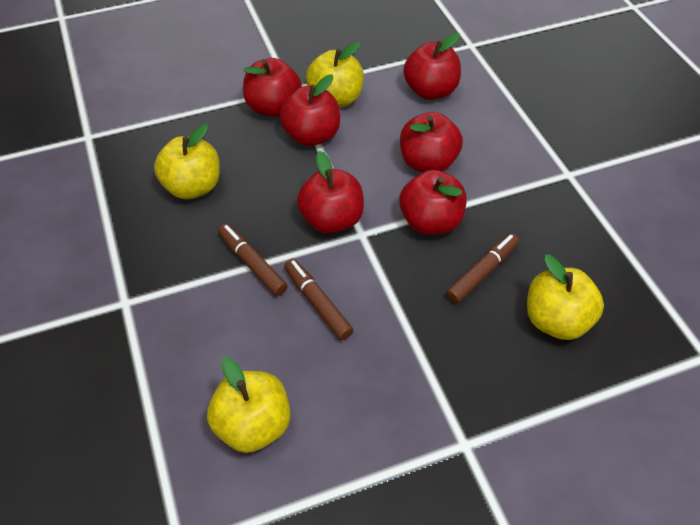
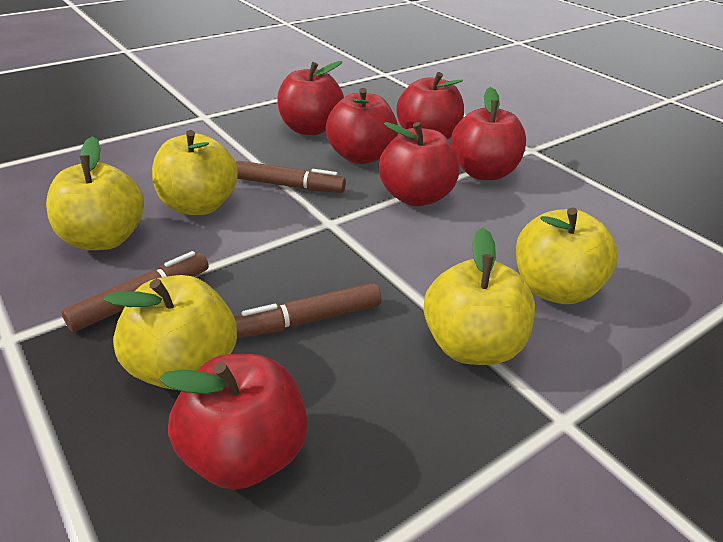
yellow apple: [154,124,220,199] [207,357,290,453] [306,42,364,108] [527,255,604,340] = 4 -> [46,136,144,250] [104,275,237,390] [152,130,238,215] [424,228,535,365] [516,207,618,304] = 5

